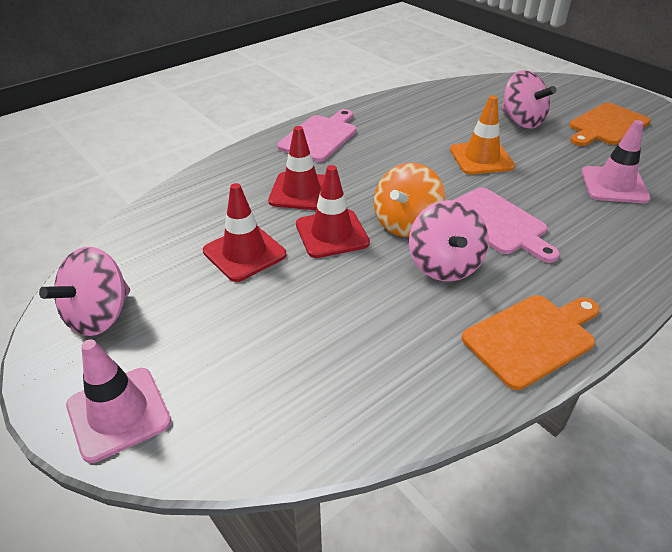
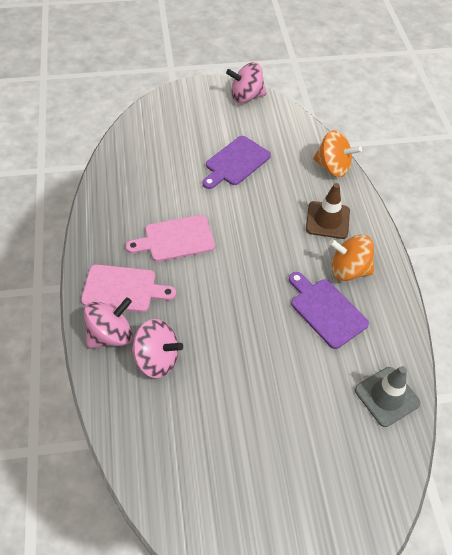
brown traffic cone: none = 0 -> [306,183,350,239] = 1
grey traffic cone: none = 0 -> [355,366,420,427] = 1
orange cutting board: [462,295,600,390] [569,103,651,146] = 2 -> none = 0
orange spinning top: [374,163,445,237] = 1 -> [313,130,362,177] [329,234,374,281] = 2
orange traffic cone: [450,95,515,174] = 1 -> none = 0
pink traffic cone: [66,339,171,463] [582,120,650,203] = 2 -> none = 0
purple cutting board: none = 0 -> [202,136,271,189] [289,272,369,349] = 2
red traffic cone: [203,183,287,282] [268,126,325,210] [296,165,370,258] = 3 -> none = 0

